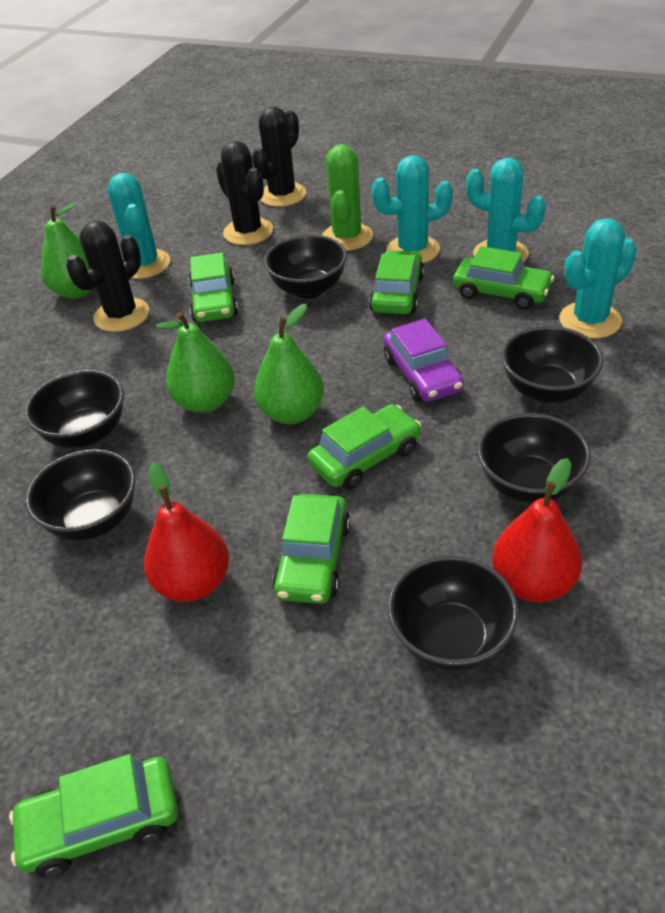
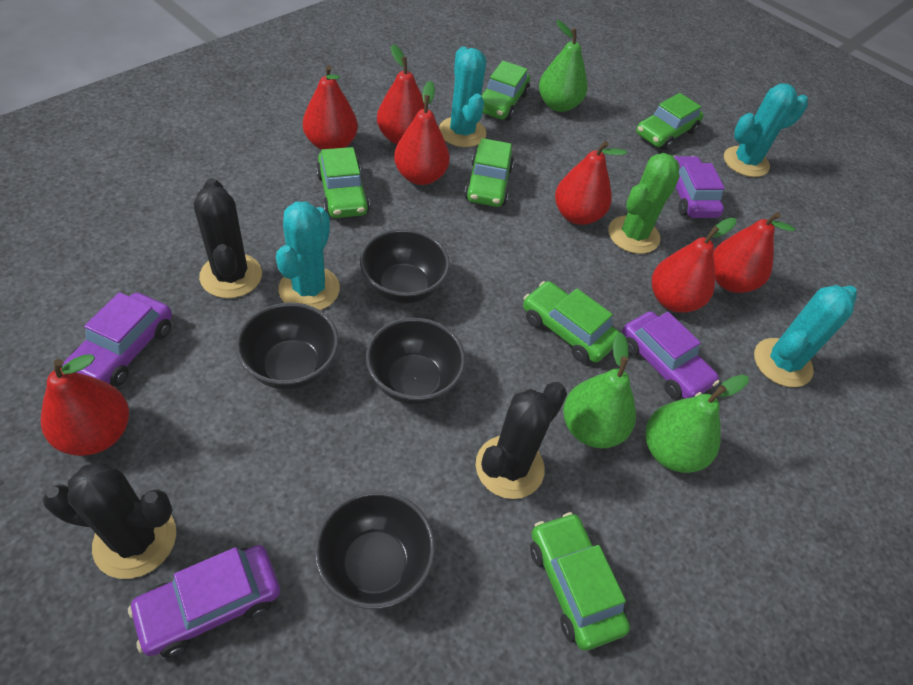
black bowl: [25,370,124,448] [26,449,136,541] [264,235,347,298] [388,555,519,671] [477,413,591,503] [501,326,604,403] = 6 -> [236,303,339,390] [314,491,435,609] [360,229,450,304] [366,317,465,405] = 4
purple car: [383,319,464,402] = 1 -> [63,292,172,387] [128,545,280,657] [622,311,719,399] [673,156,725,218] = 4
red pear: [144,463,229,602] [492,458,582,602] = 2 -> [41,354,129,456] [303,65,358,150] [377,44,425,144] [394,81,450,185] [555,141,627,225] [652,218,736,313] [714,212,795,293] = 7

